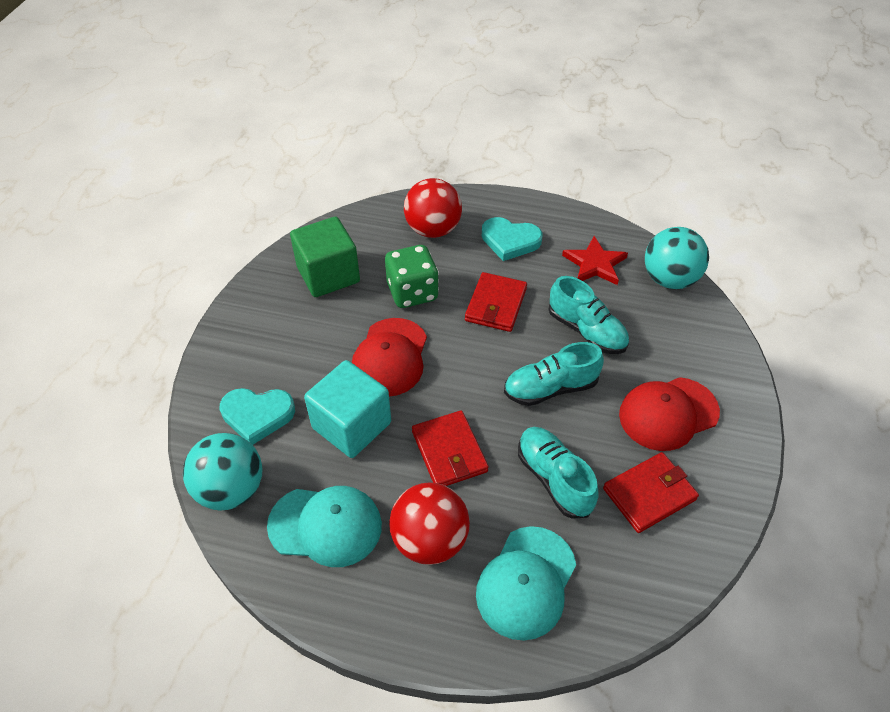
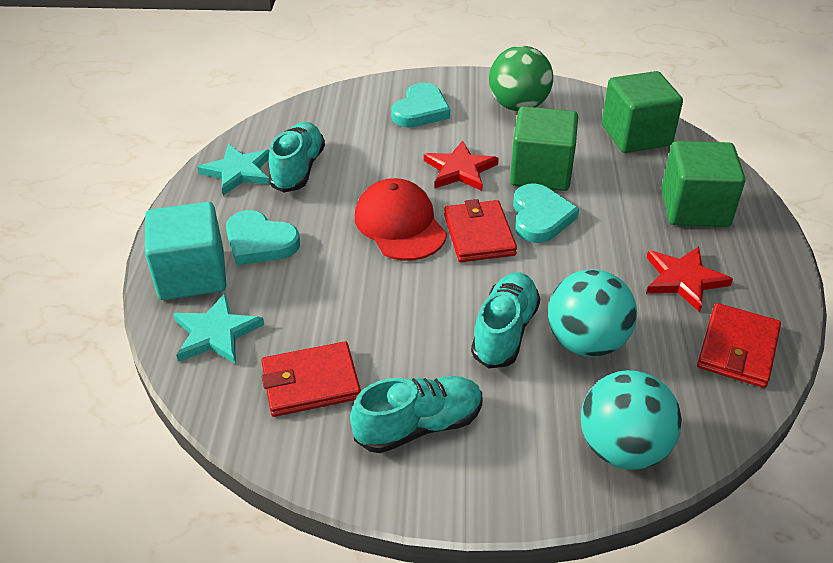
green ball: none = 0 -> [489,46,553,111] = 1
green cube: [290,217,360,297] = 1 -> [510,106,578,191] [602,71,683,153] [661,141,746,227] = 3
green dice: [385,245,439,308] = 1 -> none = 0
red ball: [389,482,470,565] [404,178,462,238] = 2 -> none = 0
red cap: [352,318,427,397] [619,377,720,451] = 2 -> [355,178,447,261] = 1
red star: [562,236,628,285] = 1 -> [424,140,499,191] [646,246,733,312] = 2
turquoise cap: [267,486,382,567] [476,526,576,641] = 2 -> none = 0
turquoise heart: [220,388,295,445] [482,217,543,261] = 2 -> [226,210,300,265] [391,83,450,128] [513,183,579,243] = 3
turquoise star: none = 0 -> [173,293,264,364] [197,144,270,196] = 2

